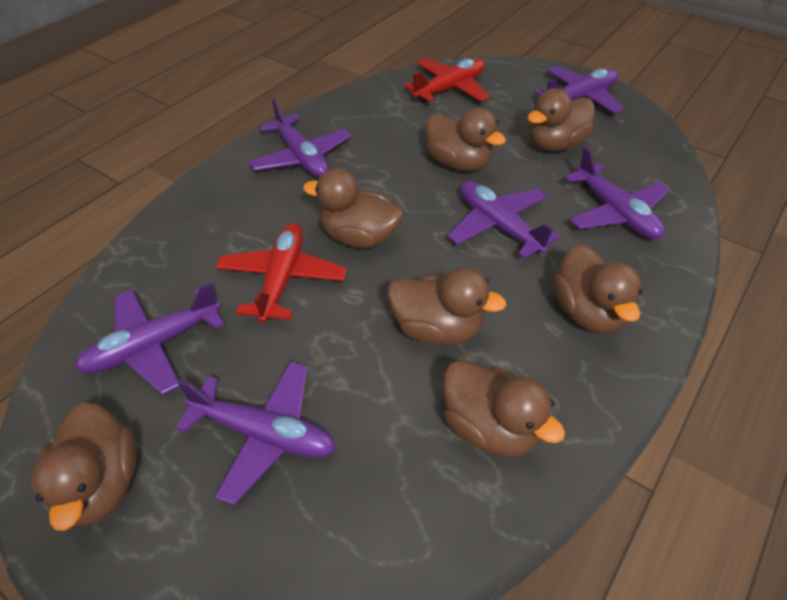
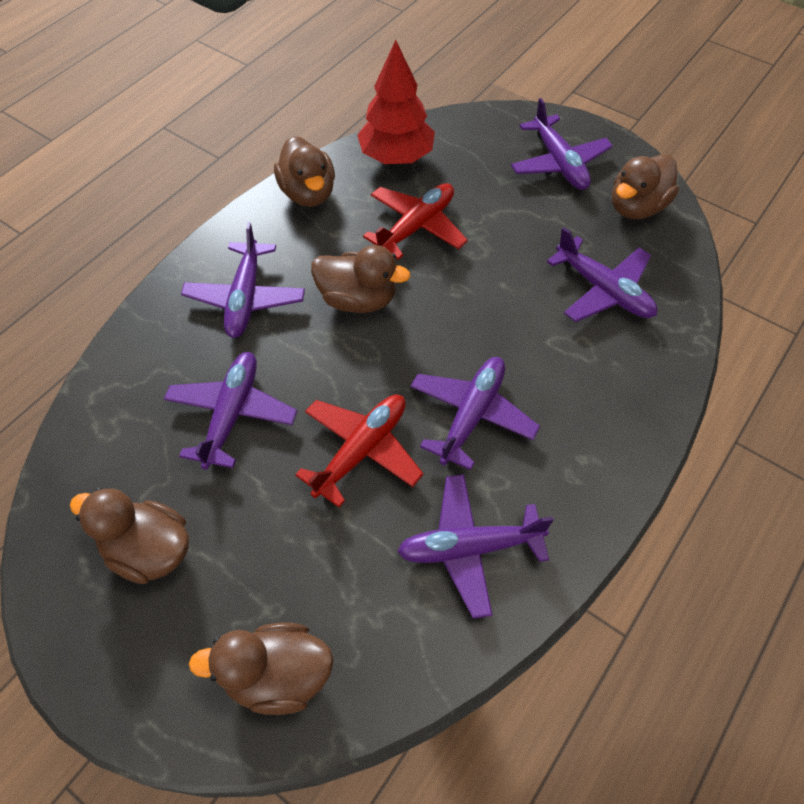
brown duck: [31,402,137,531] [303,168,403,248] [387,268,507,345] [426,107,506,171] [443,360,565,458] [527,88,594,151] [553,244,642,333] = 7 -> [70,488,189,584] [189,623,334,715] [274,136,335,207] [311,245,411,313] [612,154,679,219] = 5
red tree: none = 0 -> [357,40,435,164] = 1

